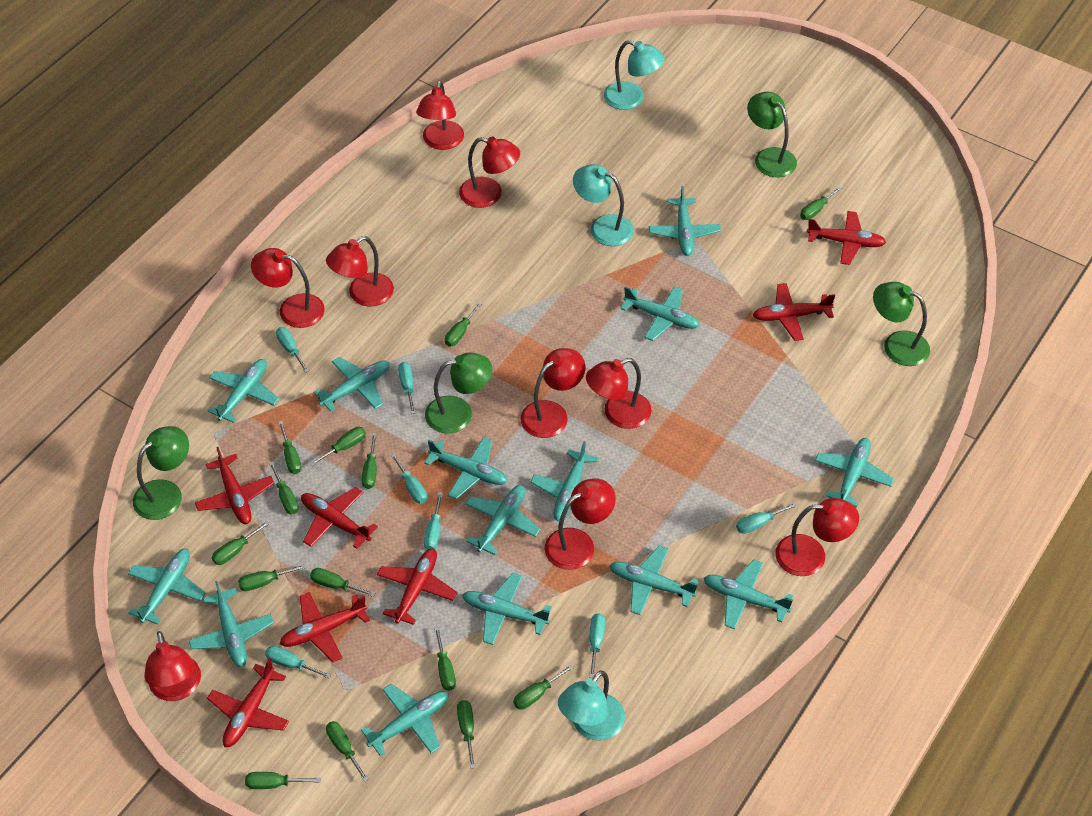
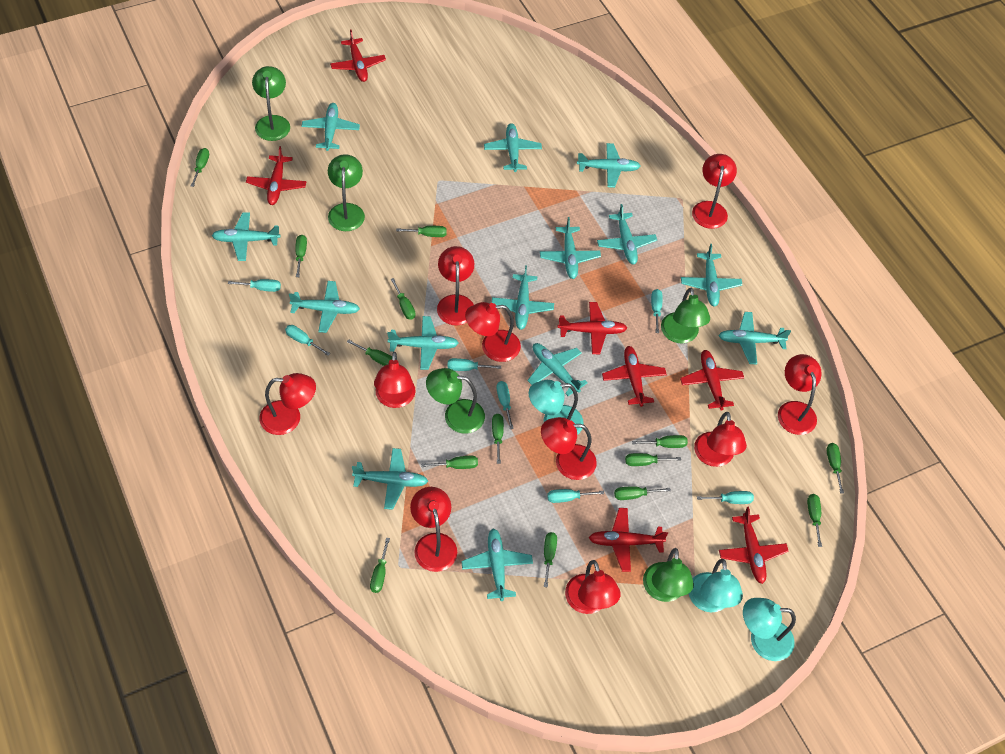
green lamp: [133,426,189,520] [425,352,492,434] [747,92,797,177] [873,282,930,366] = 4 -> [252,66,290,141] [328,154,365,231] [426,368,485,434] [643,548,694,602] [661,288,710,343] = 5
red lamp: [144,631,201,701] [251,248,325,328] [326,236,394,306] [416,80,464,150] [459,137,520,208] [520,348,585,438] [545,479,616,570] [586,358,652,429] [775,498,859,576] = 9 -> [260,373,316,435] [374,352,416,408] [410,487,457,572] [437,246,474,325] [465,302,521,362] [541,417,597,480] [565,560,621,614] [692,154,737,229] [694,412,747,467] [778,354,821,435] = 10

